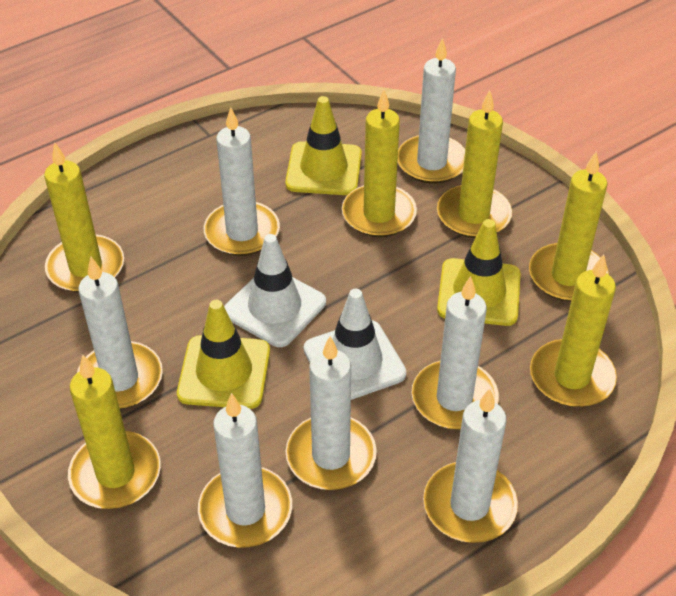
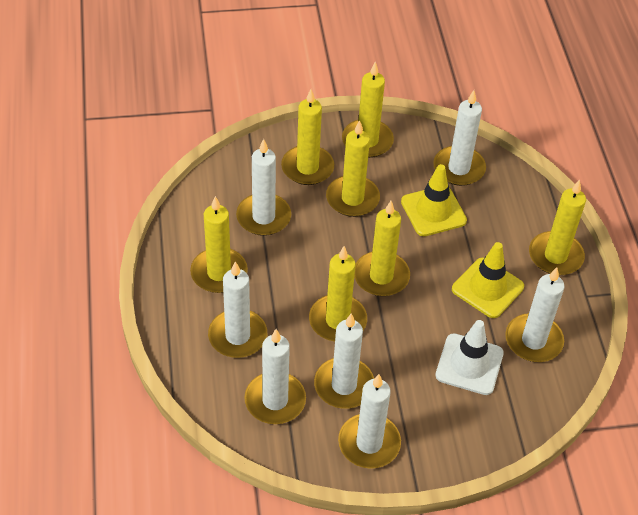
white traffic cone: [224,234,326,347] [304,289,406,400] = 2 -> [435,320,504,395] = 1
yellow candle: [44,142,124,293] [68,355,161,509] [342,90,417,237] [437,90,512,238] [529,151,609,302] [530,254,617,407] = 6 -> [190,196,248,293] [281,89,334,185] [309,246,367,342] [326,120,380,217] [342,62,394,158] [354,201,410,296] [529,180,586,275] = 7
yellow traffic cone: [177,300,270,409] [285,96,362,195] [437,219,521,326] = 3 -> [401,164,467,236] [452,242,524,318] = 2

